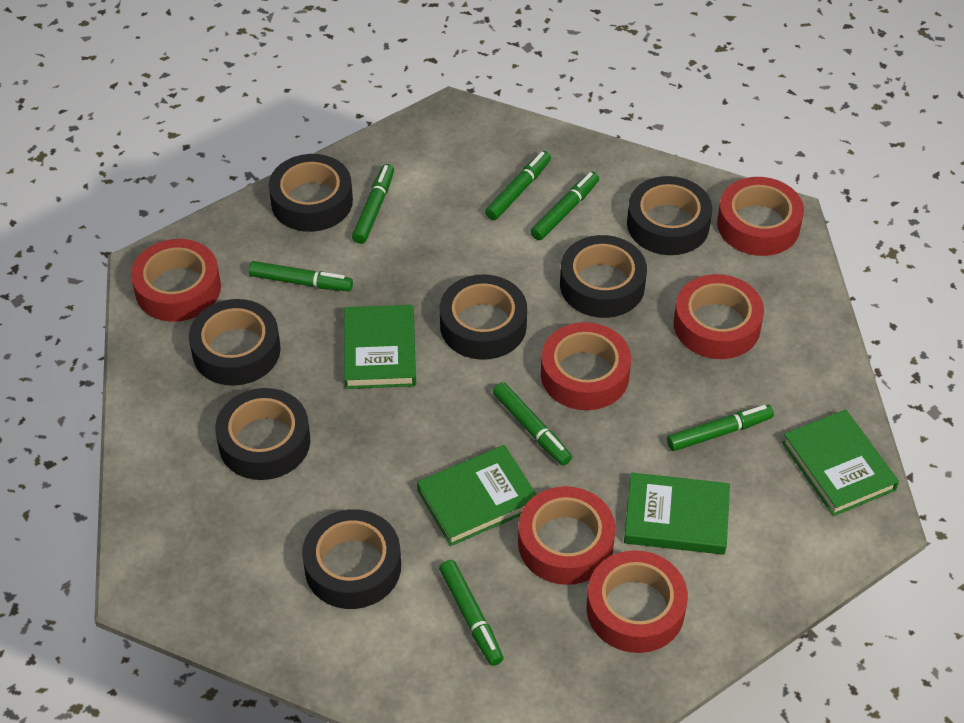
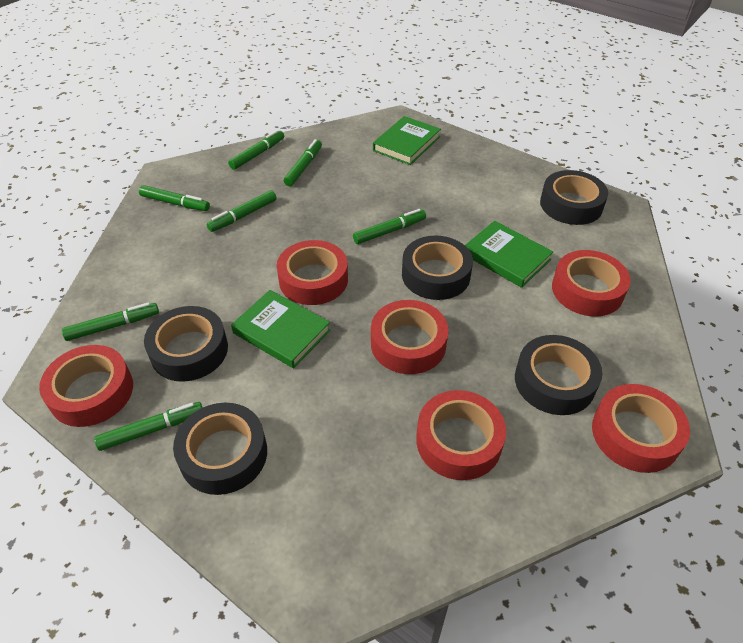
black tape: [189,299,281,386] [215,388,310,480] [269,154,353,232] [302,509,401,609] [440,274,527,360] [560,235,647,318] [627,176,712,255] = 7 -> [144,306,228,382] [173,403,267,495] [402,236,473,300] [515,335,602,415] [540,170,608,225] = 5
green book: [344,305,416,389] [417,445,537,546] [624,473,730,555] [782,410,899,516] = 4 -> [231,290,331,368] [373,116,441,165] [465,221,553,288] = 3

